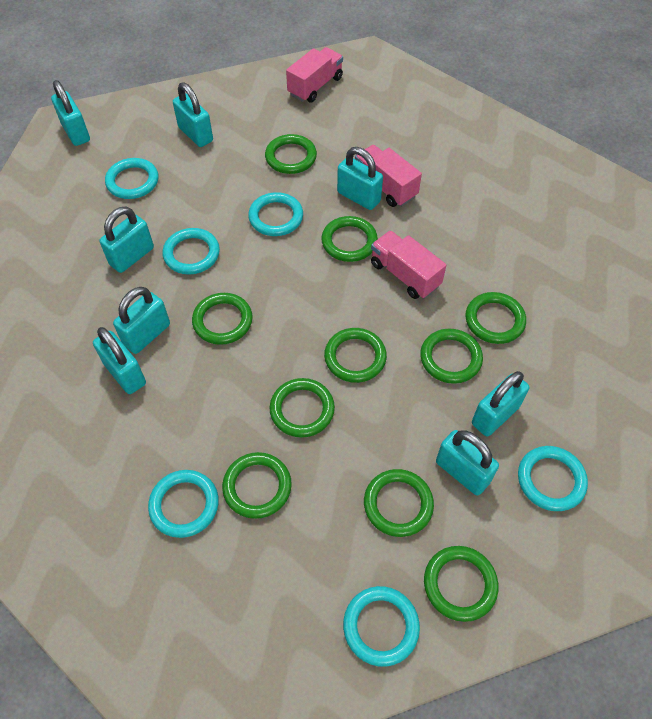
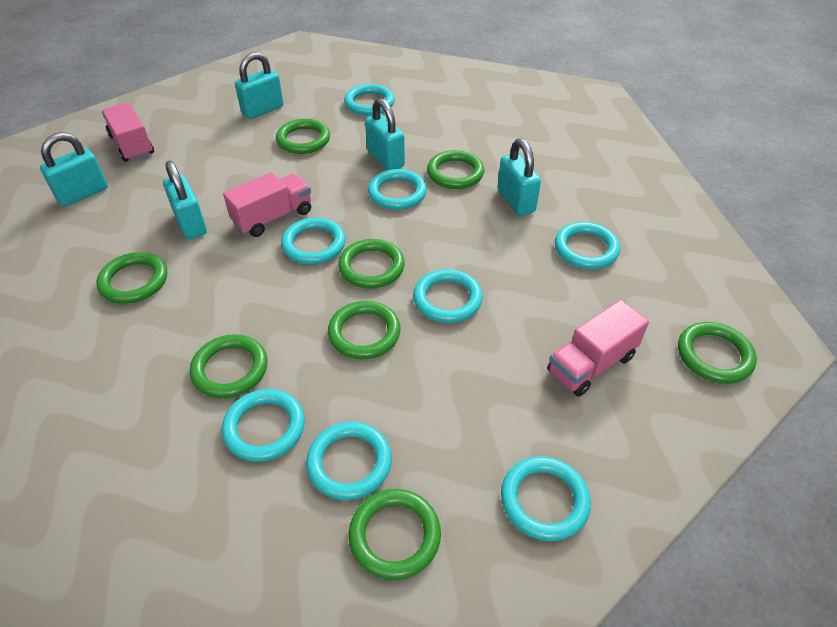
green ring: [192,293,253,345] [222,452,292,519] [265,134,317,174] [270,378,335,438] [321,216,378,262] [324,328,387,383] [364,469,434,537] [420,328,483,384] [424,546,498,622] [466,292,526,344] = 10 -> [96,252,167,304] [190,334,267,398] [276,119,330,154] [328,301,401,359] [338,239,405,288] [349,489,441,580] [427,150,484,189] [678,322,757,384] = 8
turquoise padlock: [51,80,90,146] [93,327,146,394] [99,207,154,273] [113,287,170,354] [173,82,213,147] [337,147,383,210] [436,430,499,495] [472,371,529,436] = 8 -> [40,132,108,206] [163,161,207,239] [235,52,284,119] [365,98,405,170] [498,138,541,216] = 5
turquoise ring: [105,158,158,199] [148,470,219,538] [162,228,220,275] [248,192,303,236] [343,586,420,667] [518,446,588,511] = 6 -> [222,389,305,462] [281,217,346,265] [306,422,392,500] [344,84,395,115] [368,169,427,210] [413,269,483,323] [501,456,591,541] [555,222,620,269] = 8

